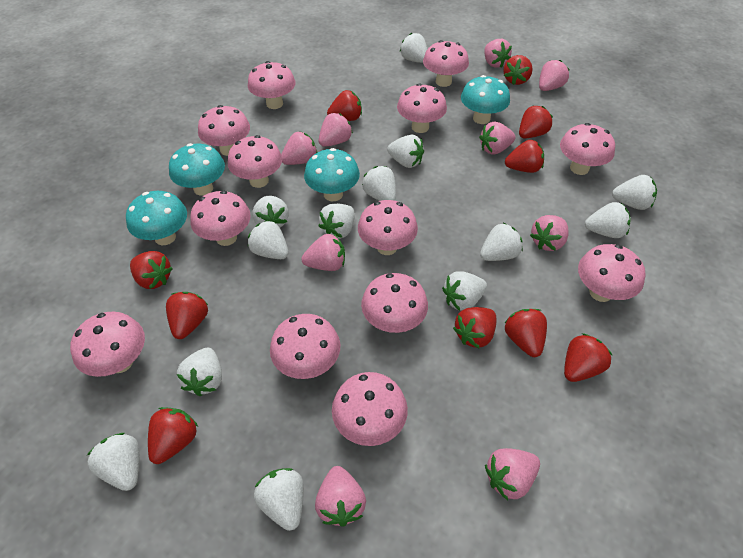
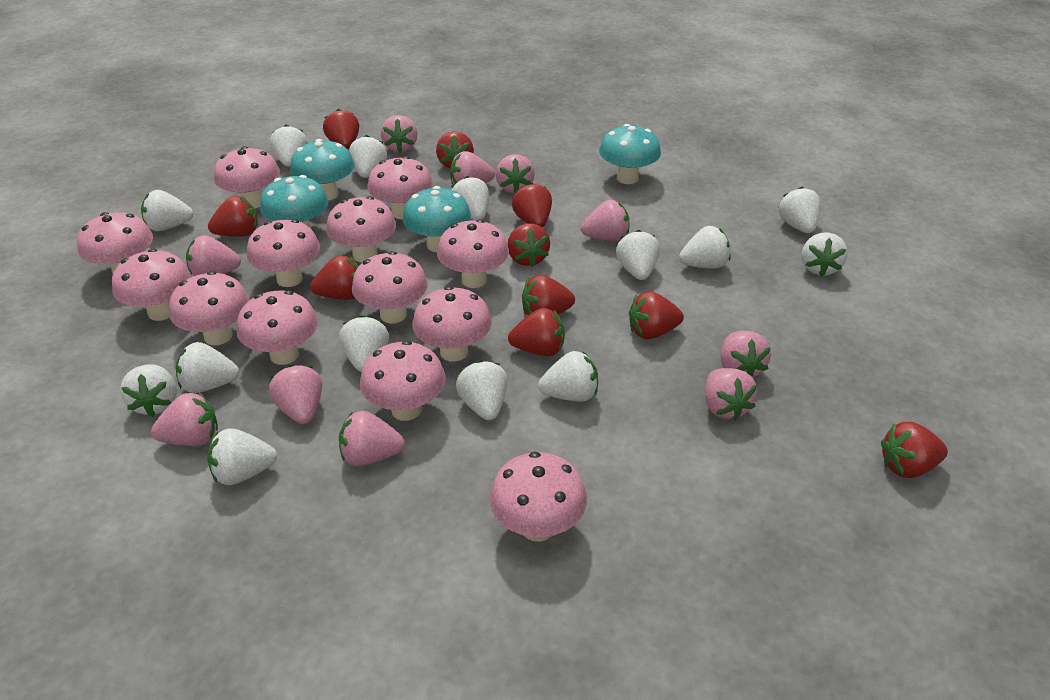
pink strawberry: [281,131,317,165] [301,233,345,271] [315,466,366,527] [319,113,353,147] [479,122,516,155] [484,39,512,68] [485,448,540,500] [530,215,569,251] [539,60,570,91] = 9 -> [151,392,218,446] [186,235,241,276] [269,365,322,424] [339,411,405,466] [381,115,417,152] [450,151,495,185] [495,154,535,193] [581,200,629,241] [705,368,757,421] [720,331,771,378] = 10
white strawberry: [87,433,139,491] [177,348,222,396] [248,220,289,259] [252,196,289,228] [254,468,304,531] [318,204,355,239] [362,166,396,201] [387,135,424,168] [400,33,427,63] [442,271,487,311] [480,223,523,261] [585,202,631,238] [612,175,657,210] = 13 -> [120,364,177,417] [141,190,193,231] [176,342,239,393] [207,428,277,485] [270,125,308,167] [339,315,389,372] [349,135,387,178] [451,176,489,221] [456,360,508,420] [538,351,598,402] [616,230,660,280] [679,226,731,269] [779,187,821,233] [802,232,848,277] = 14

